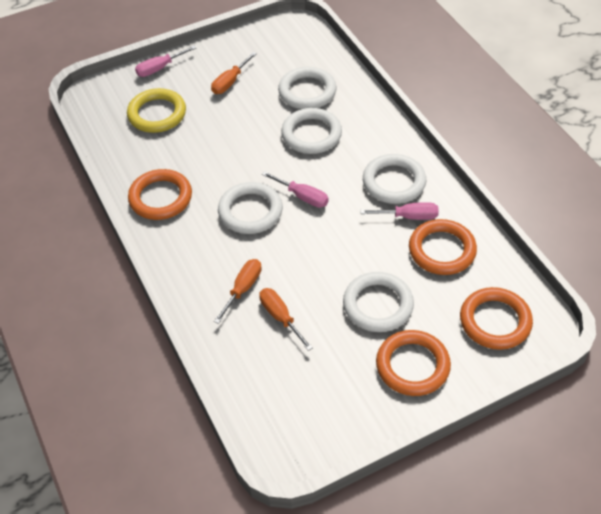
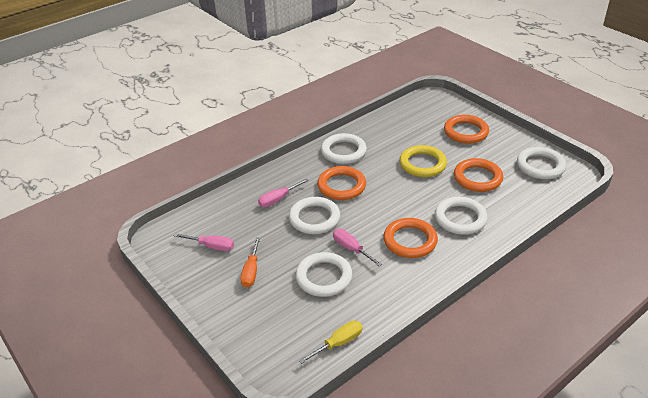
orange screwdriver: [211,52,257,94] [214,259,262,324] [259,288,313,351] = 3 -> [241,237,260,288] = 1
yellow screwdriver: none = 0 -> [299,321,363,364] = 1

